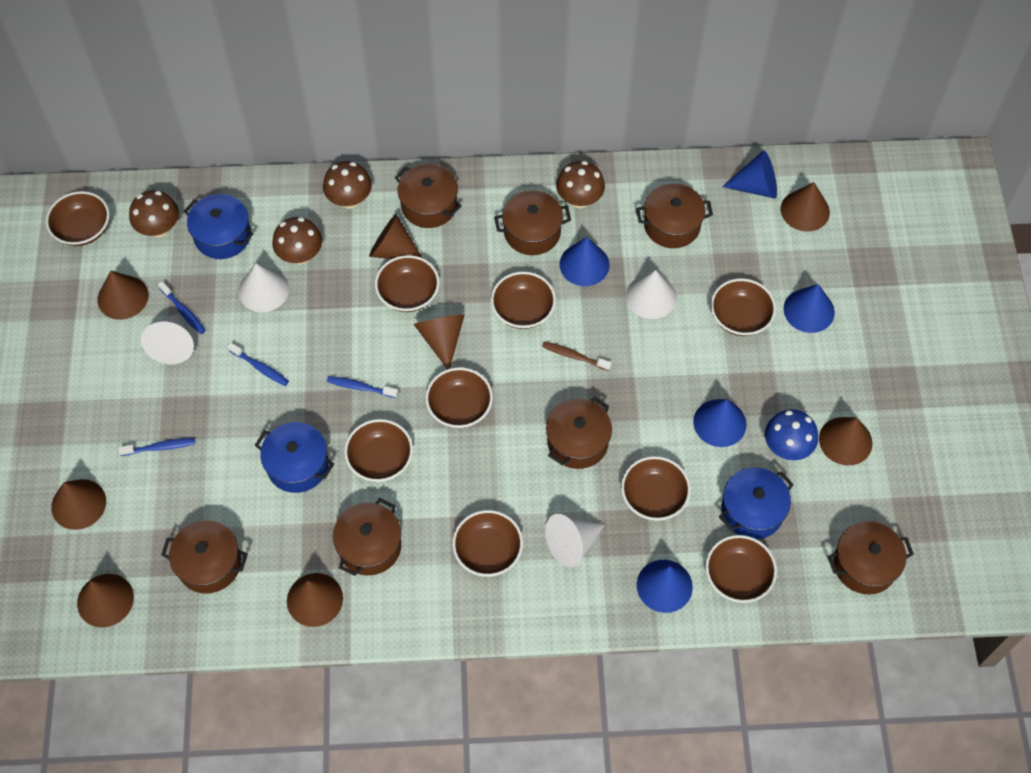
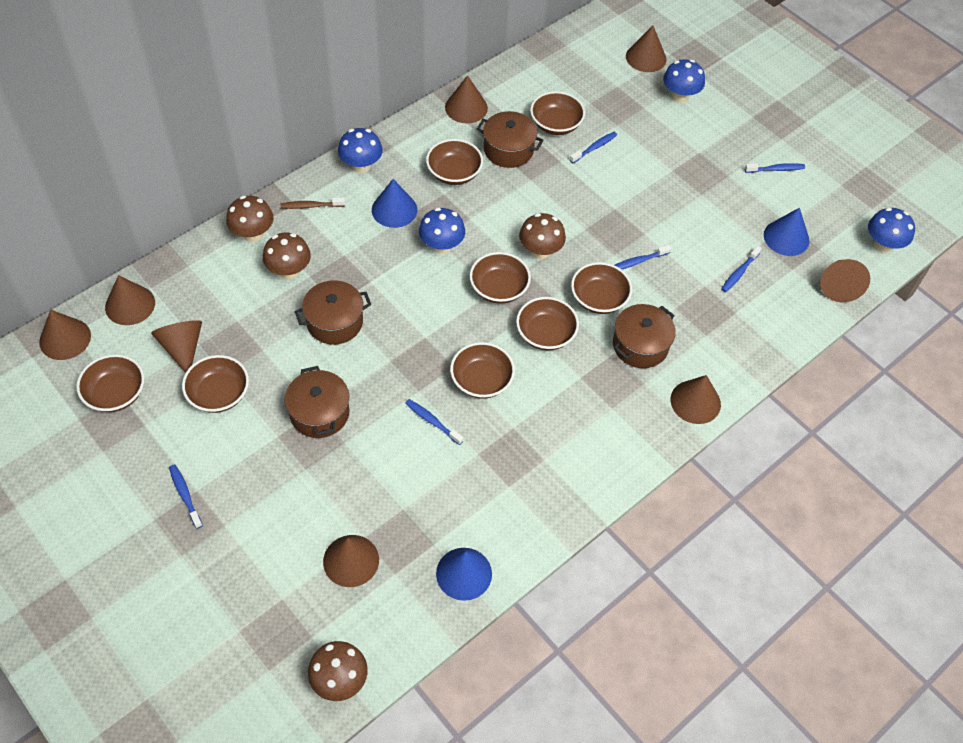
blue cone: [559,237,610,286] [637,560,693,613] [693,399,746,447] [722,150,777,199] [783,284,835,333] = 5 -> [372,179,417,228] [436,548,492,601] [764,208,809,256] = 3
blue mushroom: [765,409,818,460] = 1 -> [338,128,383,173] [419,207,465,254] [663,59,705,103] [868,207,915,253] = 4
blue pot: [184,194,254,259] [255,422,334,493] [719,467,794,539] = 3 -> none = 0
blue toothbrush: [118,438,195,456] [158,281,206,334] [227,343,289,386] [327,376,398,398] = 4 -> [169,464,203,529] [405,399,464,445] [570,132,617,163] [615,245,671,269] [721,246,762,292] [745,163,805,173] = 6
brown bowl: [46,191,110,246] [344,419,413,482] [375,255,440,312] [425,367,493,428] [452,510,523,577] [491,271,556,329] [621,456,691,521] [705,535,777,603] [710,278,776,336] = 9 -> [76,354,145,412] [182,355,249,413] [426,139,483,185] [450,342,515,399] [469,252,531,304] [516,297,579,351] [530,91,585,135] [571,262,632,314] = 8
brown pot: [161,520,248,594] [333,498,401,576] [395,164,462,228] [494,190,571,255] [546,397,612,469] [636,183,713,248] [828,521,914,595] = 7 -> [285,366,350,438] [295,280,371,345] [477,111,544,168] [613,304,676,368] = 4
white cone: [141,314,194,364] [238,263,289,312] [545,514,605,568] [626,270,677,319] = 4 -> none = 0

